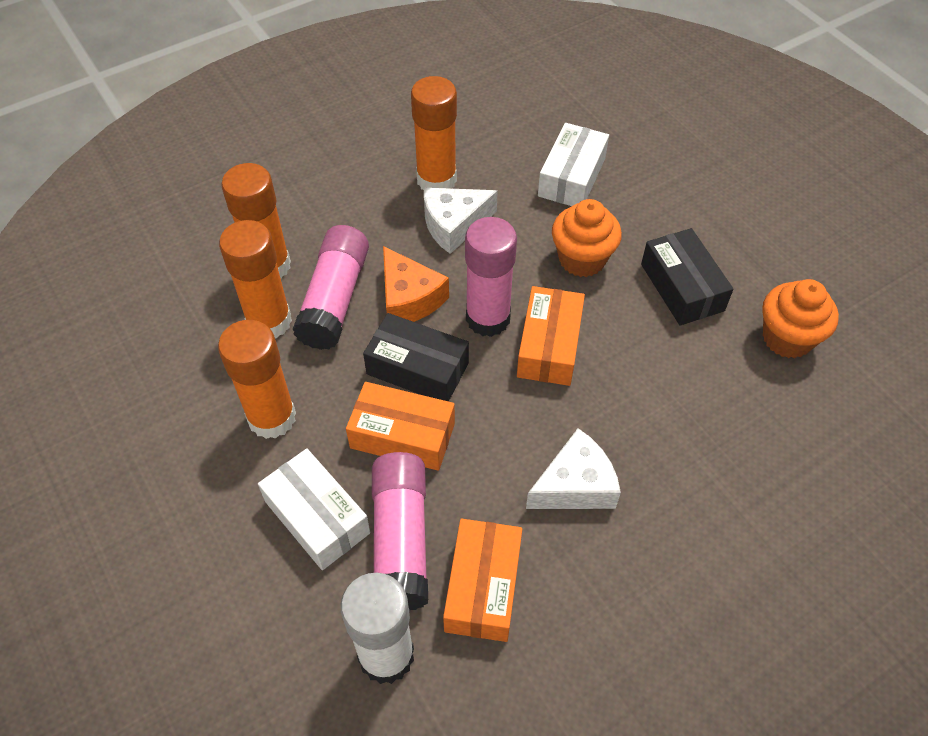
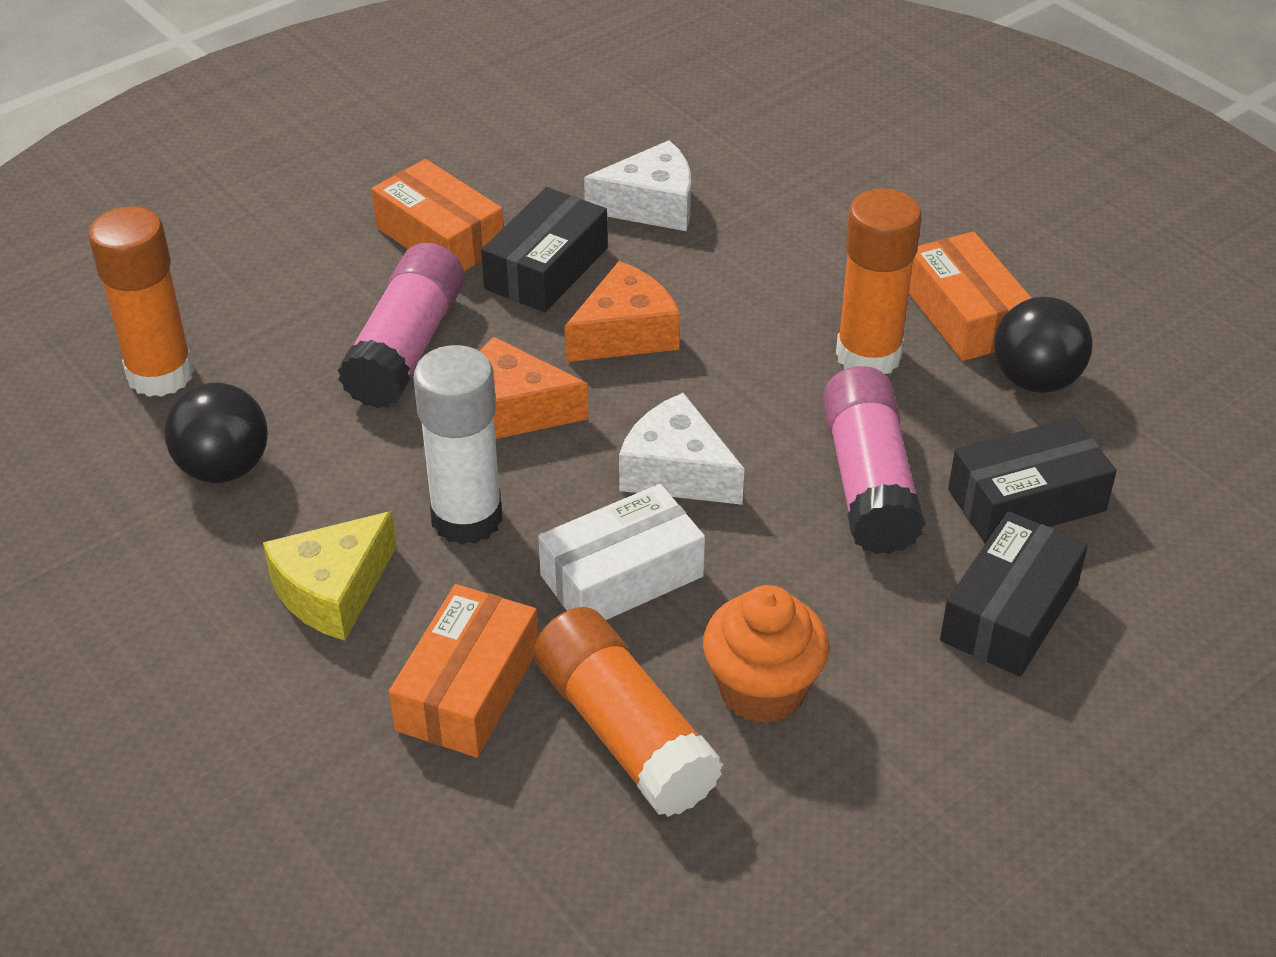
black ball: none = 0 -> [164,383,268,483] [994,297,1093,393] = 2
black box: [363,313,469,402] [641,228,734,325] = 2 -> [481,187,608,312] [940,511,1088,677] [948,417,1117,543] = 3
orange cheese: [383,246,449,322] = 1 -> [480,336,589,439] [564,261,680,362] = 2
orange cupcake: [552,199,622,277] [762,279,839,358] = 2 -> [703,585,829,724] = 1
orange glue stick: [218,320,296,439] [219,220,292,338] [221,163,291,278] [411,76,457,190] = 4 -> [88,206,194,397] [534,607,723,817] [836,188,922,374] = 3
pink glue stick: [293,225,369,350] [372,452,428,610] [465,217,517,337] = 3 -> [338,243,465,408] [822,366,925,554] = 2
white box: [258,448,370,570] [538,123,609,206] = 2 -> [538,484,705,620] = 1
yellow cheese: none = 0 -> [263,511,397,641] = 1

